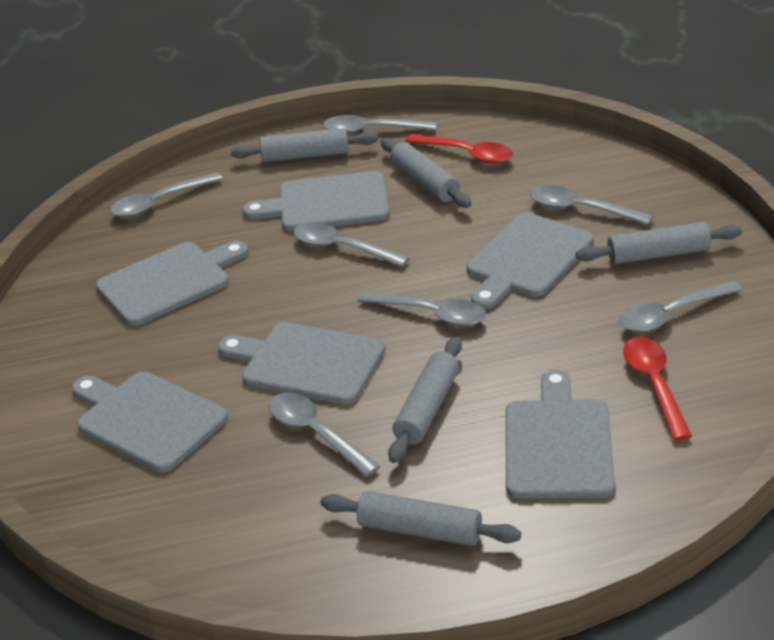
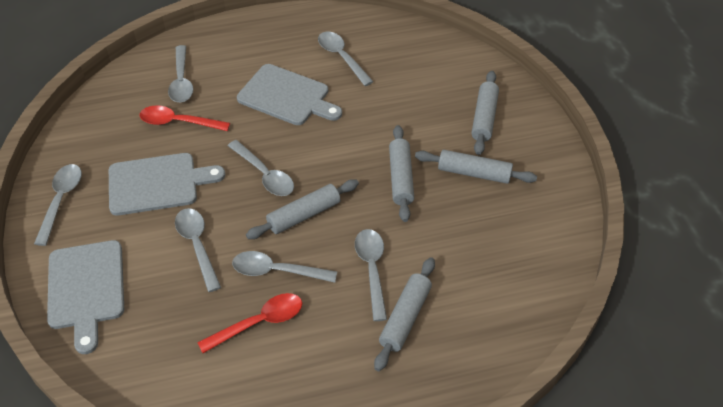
grey cutting board: [72,371,228,472] [96,241,248,326] [218,322,385,404] [243,171,389,231] [466,213,594,309] [506,369,615,499] = 6 -> [47,240,124,354] [109,153,225,216] [237,64,342,125] = 3

